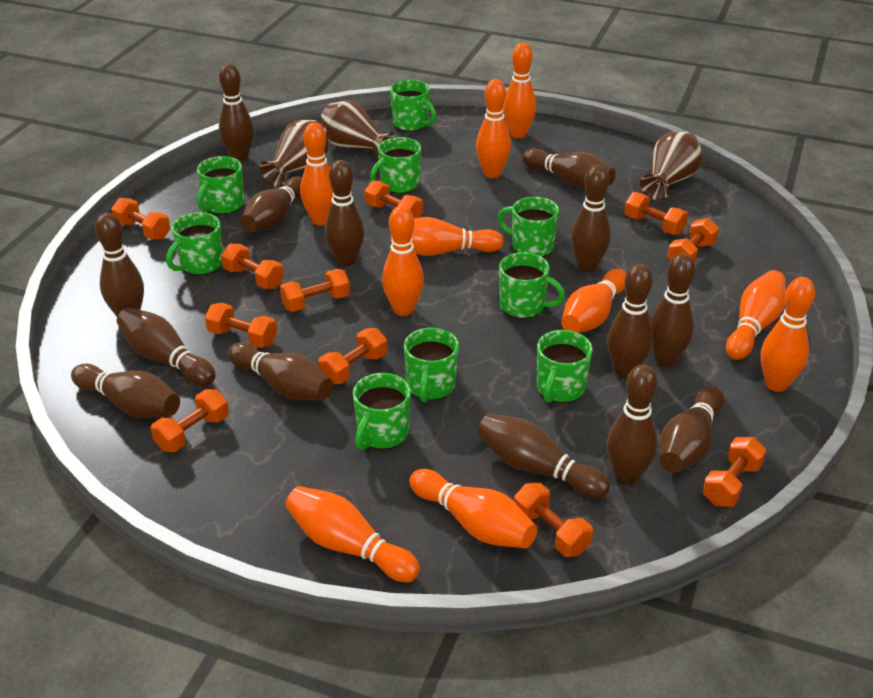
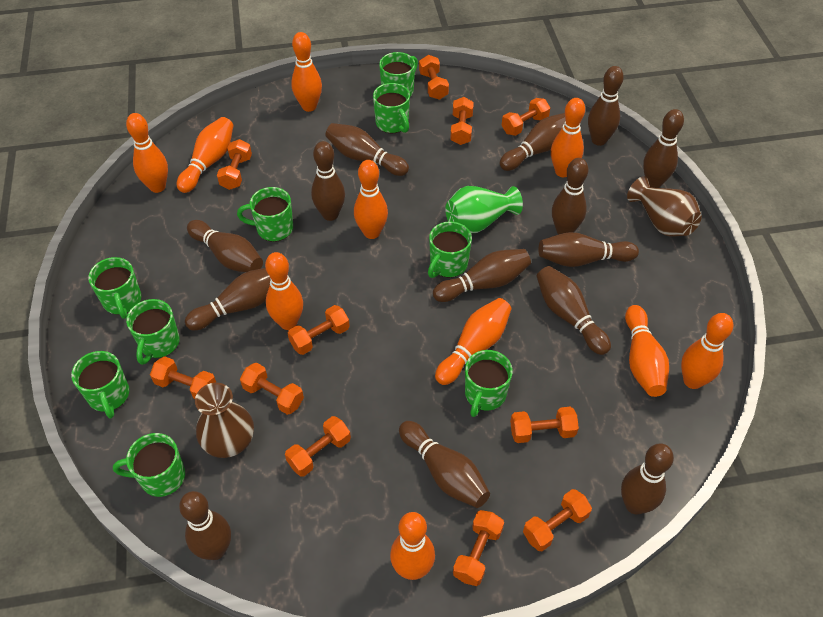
brown vase: [260,120,329,187] [320,100,395,159] [640,131,703,200] = 3 -> [195,383,254,458] [627,176,702,237] = 2
green vase: none = 0 -> [445,186,523,233] = 1

